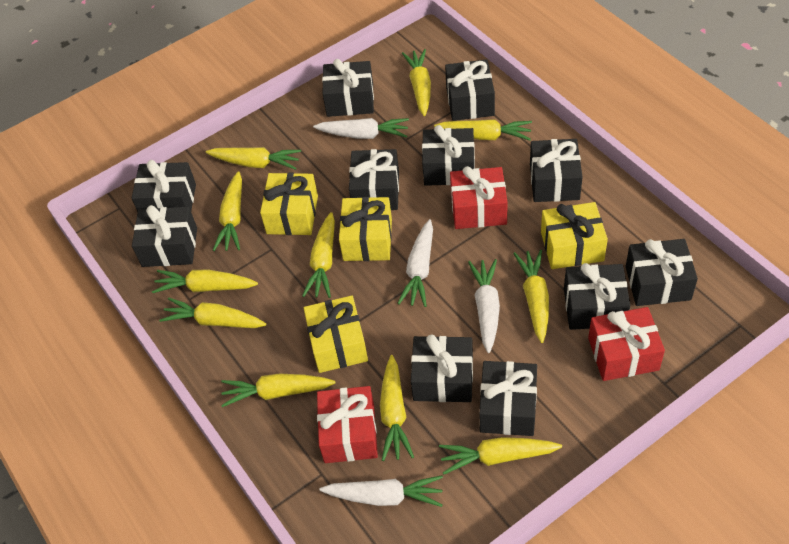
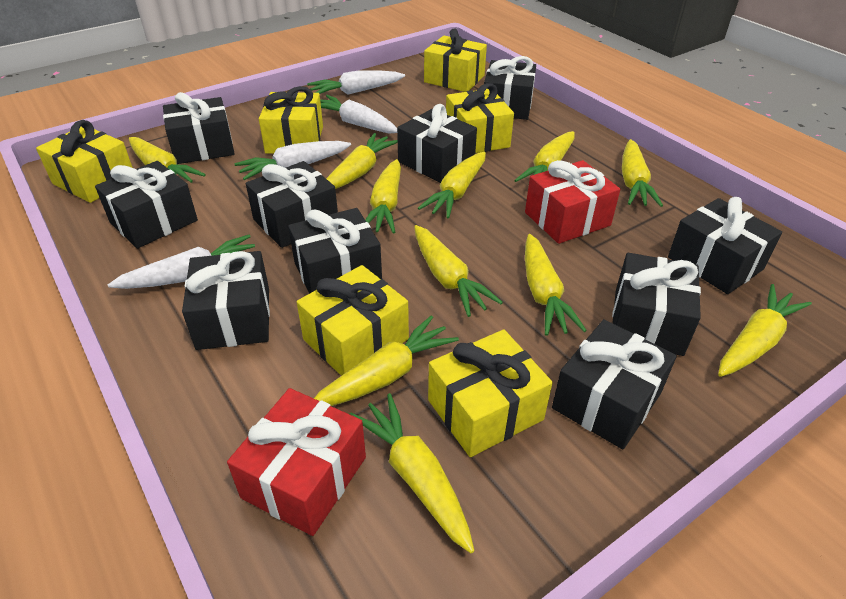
black gift: [132,160,196,212] [132,205,197,267] [322,59,374,117] [349,149,399,210] [411,335,473,402] [422,125,475,186] [445,59,495,121] [479,361,537,436] [530,139,583,202] [564,263,630,330] [626,239,698,306] = 11 -> [95,161,198,249] [163,92,235,164] [182,251,270,350] [246,161,338,248] [288,208,382,294] [397,104,477,183] [484,56,536,120] [552,319,677,449] [612,253,701,356] [668,197,782,294] = 10
red gift: [317,386,378,463] [450,166,508,229] [588,307,665,381] = 3 -> [227,388,366,536] [525,160,620,244] = 2
yellow gift: [260,173,318,235] [304,296,368,373] [339,197,392,261] [541,202,608,269] = 4 -> [36,120,133,203] [259,86,323,154] [297,265,409,376] [424,28,487,92] [428,329,553,457] [446,83,514,153] = 6

